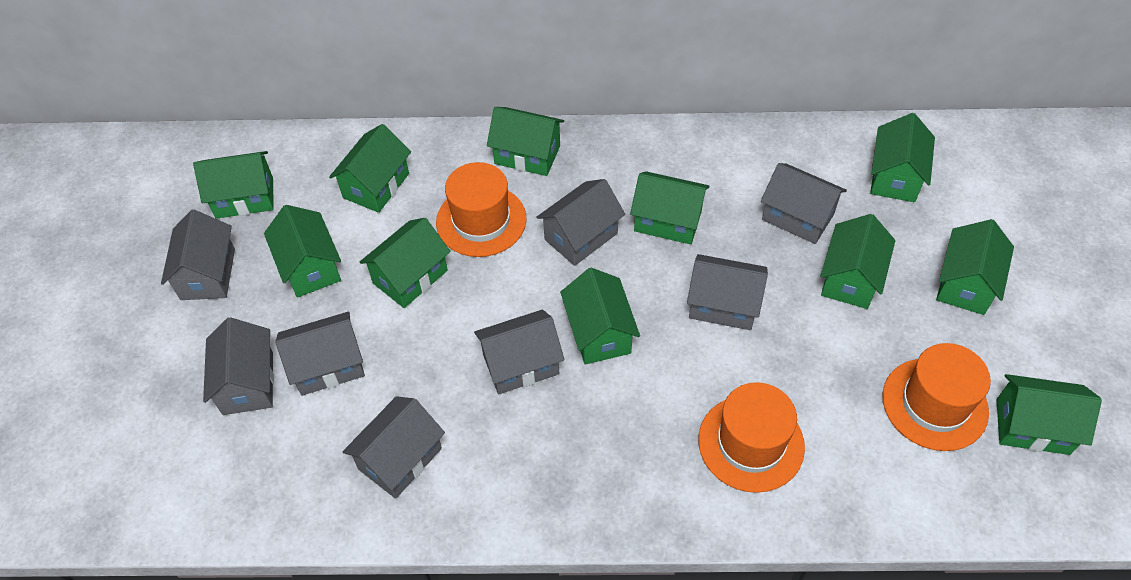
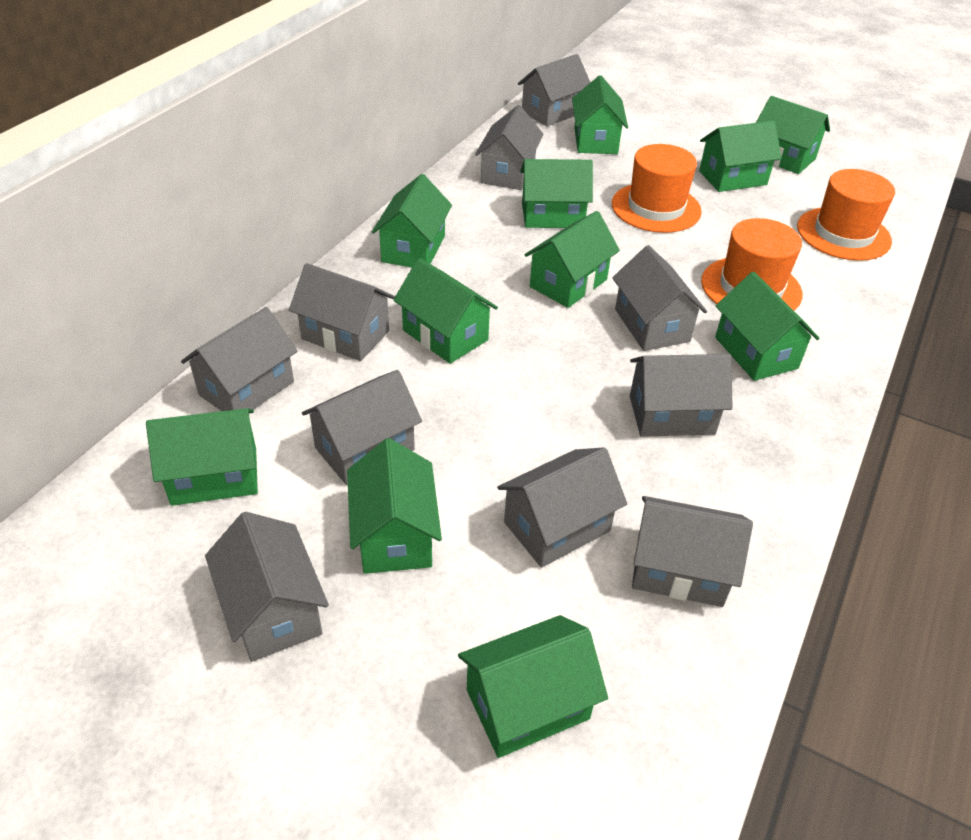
grey house: [161,210,235,300] [203,317,274,415] [275,312,365,396] [343,396,445,499] [474,310,564,395] [536,179,625,266] [687,254,768,330] [761,163,847,244] = 8 -> [181,307,297,411] [205,512,329,662] [289,263,395,361] [302,370,422,485] [475,105,544,190] [497,447,627,568] [518,54,591,127] [612,245,707,351] [630,354,733,437] [632,496,753,607] = 10

